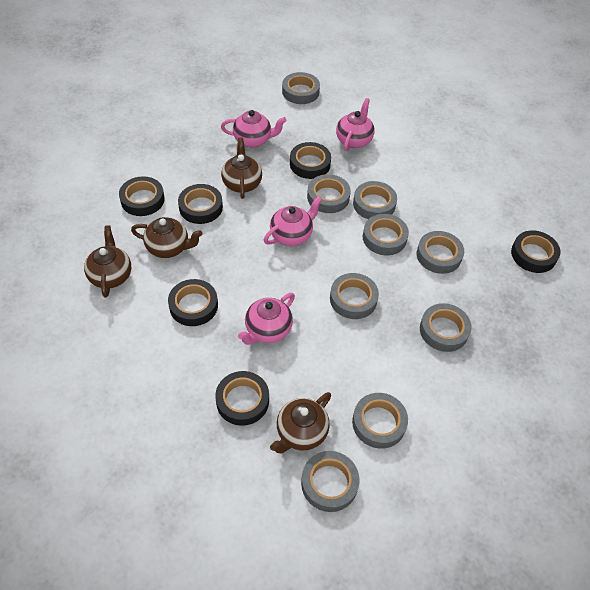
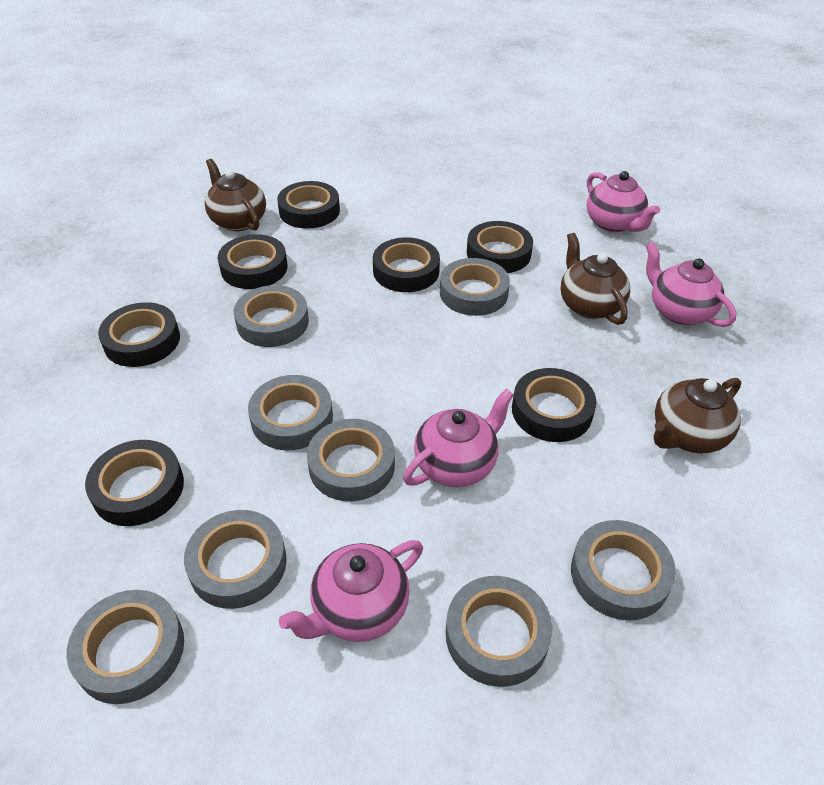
black tape: [119,176,165,216] [168,279,218,326] [178,184,223,224] [215,371,269,426] [290,142,331,179] [511,230,561,273] = 6 -> [85,440,184,526] [98,302,180,367] [218,234,288,289] [277,181,340,229] [373,237,440,292] [467,221,533,273] [512,368,597,442] = 7
brown teapot: [84,226,131,298] [131,217,203,258] [221,138,262,199] [270,392,331,453] = 4 -> [205,159,266,231] [561,233,630,325] [654,378,741,454] = 3
grey tape: [282,72,320,104] [301,451,360,512] [307,174,351,213] [330,273,379,319] [352,393,408,449] [353,181,397,219] [363,214,409,255] [417,231,464,274] [420,303,472,352] = 9 -> [67,590,184,704] [184,510,287,609] [234,285,309,347] [248,375,333,450] [307,419,395,501] [440,258,510,316] [446,576,552,687] [571,520,676,621] = 8

